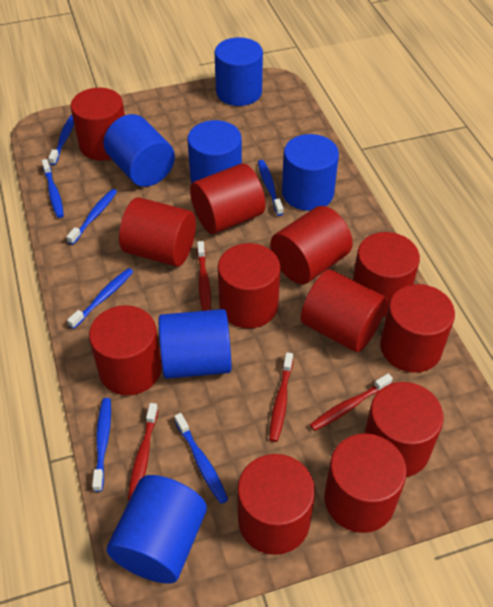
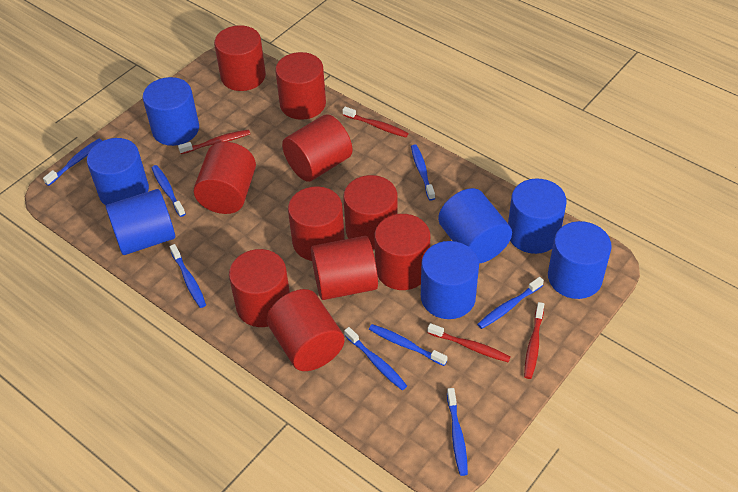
blue cylinder: [103,114,175,187] [107,475,207,584] [159,309,232,379] [187,120,242,183] [215,37,263,106] [282,134,339,211] = 6 -> [87,138,149,205] [106,189,175,255] [143,77,199,146] [421,241,479,319] [438,188,512,264] [508,179,567,254] [548,221,612,299] = 7
blue toothbrush: [42,159,64,218] [48,115,74,165] [66,189,117,245] [67,268,133,329] [92,398,111,492] [174,413,228,504] [258,160,283,216] = 7 -> [43,139,102,186] [152,165,186,217] [170,244,206,308] [344,327,407,390] [369,324,447,366] [411,144,435,200] [447,388,468,476] [477,277,544,329] = 8
red cylinder: [70,88,125,160] [89,305,162,395] [119,197,196,267] [190,164,266,234] [218,243,280,329] [237,454,315,555] [270,206,353,284] [301,269,387,352] [324,433,407,533] [353,232,420,316] [364,382,444,477] [380,284,455,373] = 12 -> [194,142,256,214] [214,25,266,91] [229,249,290,327] [267,289,345,371] [275,52,326,120] [282,114,353,182] [288,186,345,261] [311,236,378,300] [343,175,398,250] [374,214,430,290] = 10

